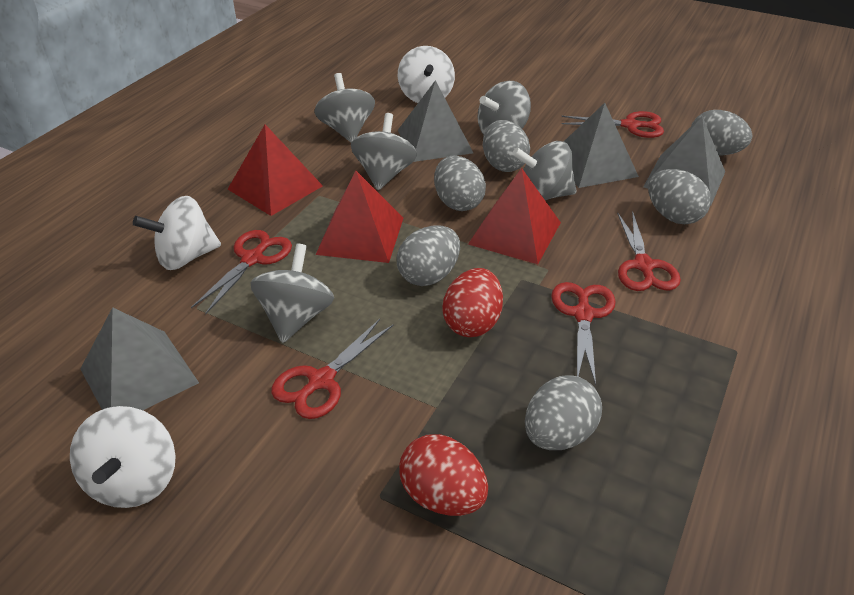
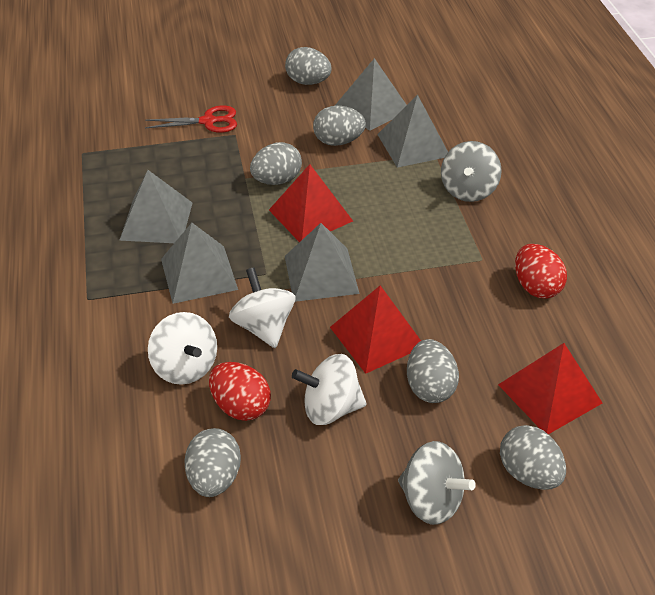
grey pyramid: [80,307,199,410] [398,80,473,162] [564,103,639,188] [643,116,725,205] = 4 -> [119,170,192,243] [161,223,238,304] [285,223,360,302] [335,58,406,131] [377,95,448,168] = 5
grey spinning top: [250,244,334,343] [314,73,375,143] [351,113,417,190] [477,81,531,135] [512,141,577,200] = 5 -> [398,441,476,525] [441,141,502,202] = 2
red scissors: [191,230,292,315] [271,319,394,419] [551,282,616,385] [561,111,664,138] [617,211,681,291] = 5 -> [145,105,237,133] = 1

